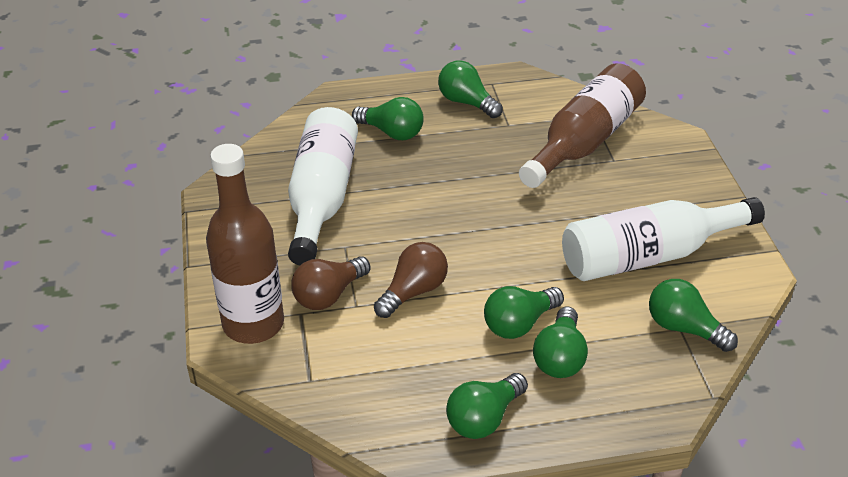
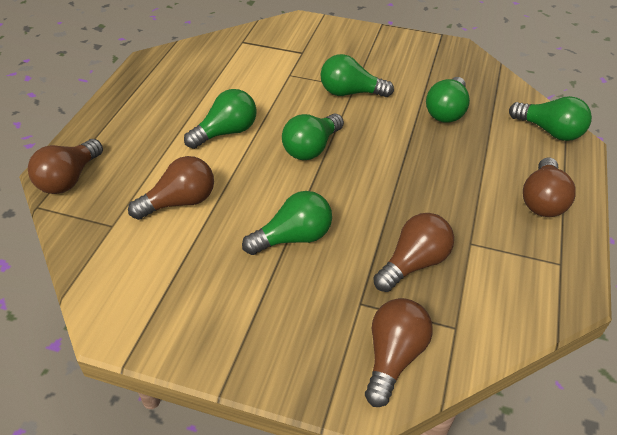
brown bottle: [206,144,284,344] [519,63,646,188] = 2 -> none = 0
brown light bulb: [291,256,370,310] [374,242,448,318] = 2 -> [28,139,103,194] [128,156,214,220] [365,298,433,407] [373,213,454,292] [523,157,576,217] = 5
white bottle: [288,107,358,265] [562,197,765,281] = 2 -> none = 0

